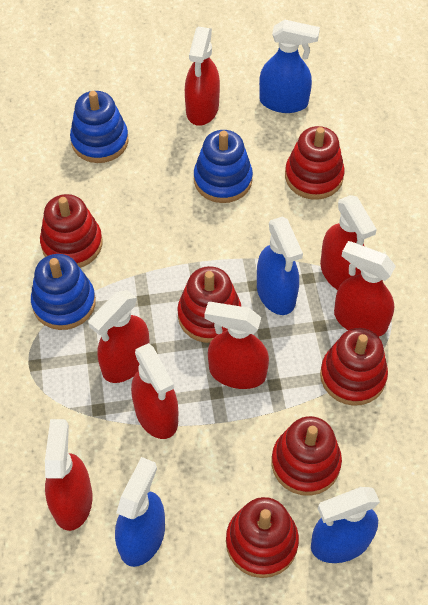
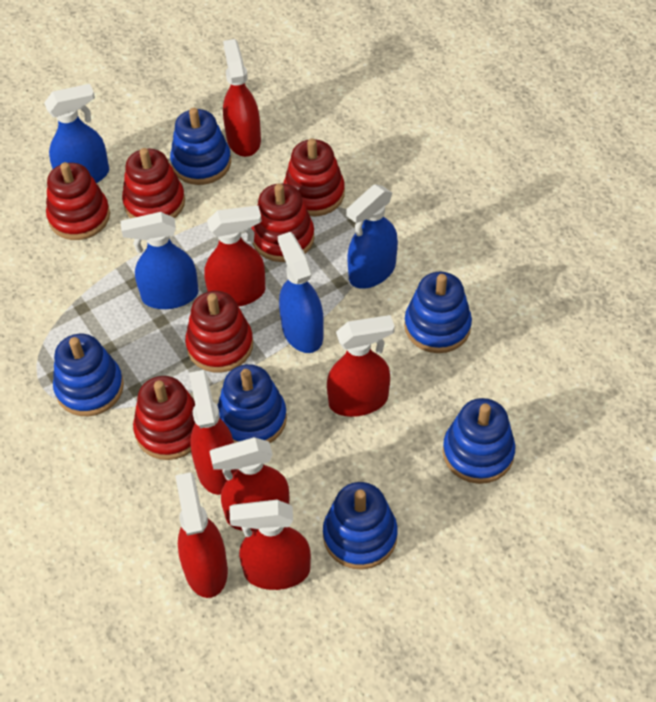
blue stacking toy: [31,254,96,330] [70,91,128,163] [194,130,253,203] = 3 -> [53,334,124,416] [170,108,231,185] [217,364,287,443] [323,482,398,570] [404,272,472,353] [443,398,515,484] = 6

